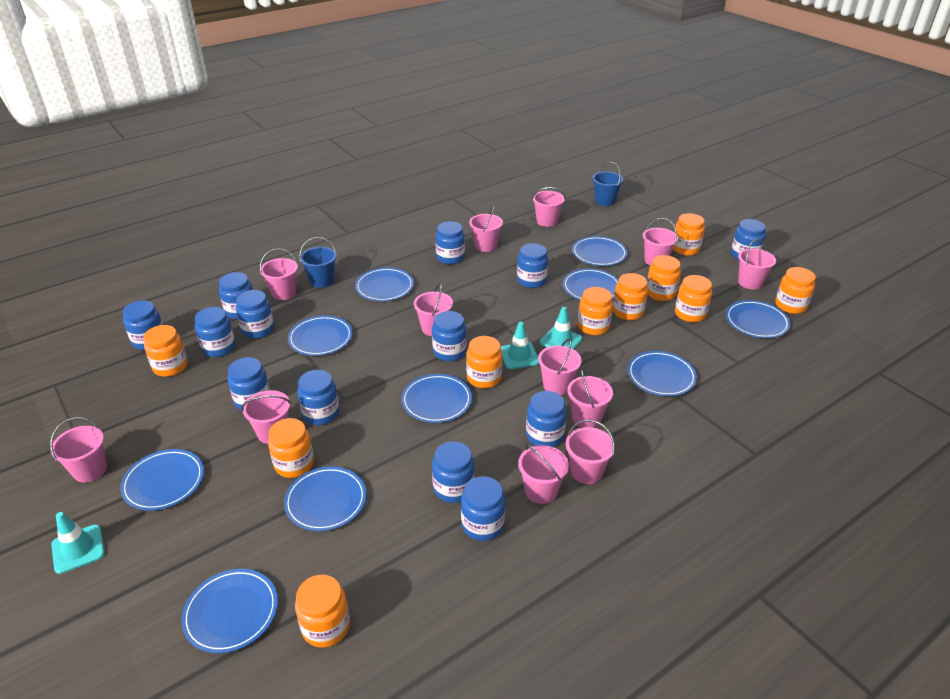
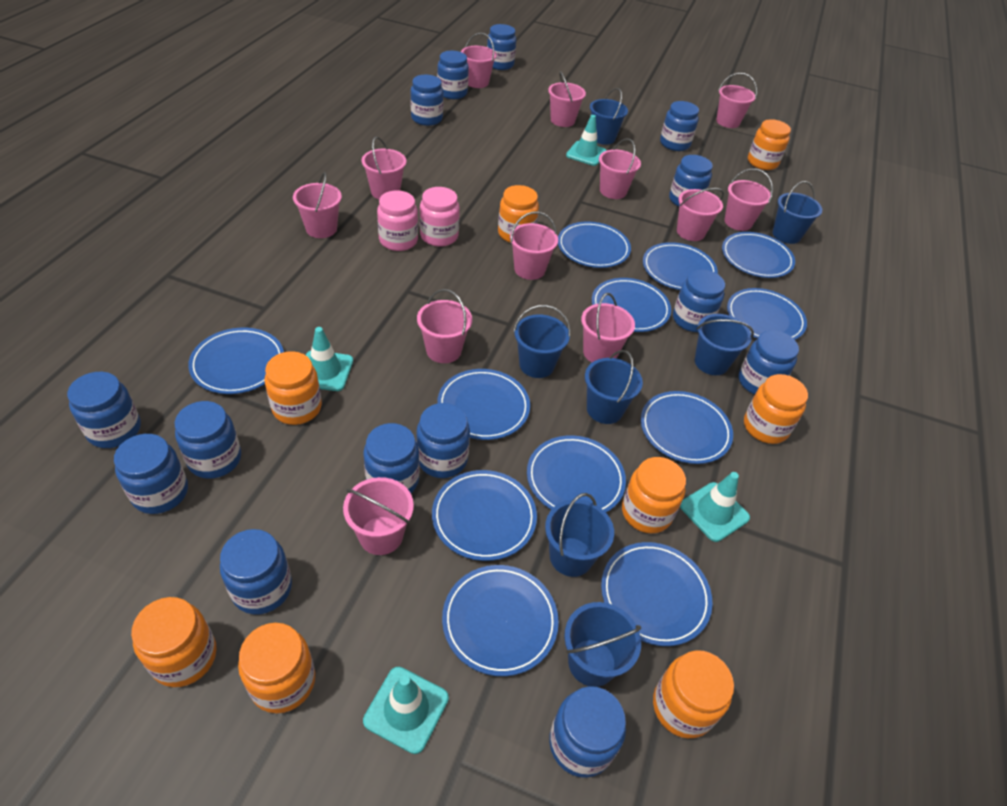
blue bucket: [299,237,337,288] [592,162,623,206] = 2 -> [514,305,571,378] [545,493,614,577] [564,602,641,687] [585,350,643,424] [590,88,628,145] [695,314,754,375] [773,181,822,244] = 7
blue jar: [123,301,163,350] [195,307,235,357] [219,272,253,319] [228,357,270,411] [236,290,274,339] [297,370,339,425] [432,311,467,361] [432,441,475,503] [435,221,465,264] [461,476,505,541] [517,243,548,288] [526,391,567,447] [731,219,766,260] = 13 -> [67,372,141,448] [114,434,188,514] [175,401,241,479] [220,529,292,614] [363,423,420,493] [410,75,443,126] [416,403,470,478] [437,50,469,99] [487,24,516,70] [549,686,626,778] [660,101,699,151] [669,155,713,207] [673,269,725,332] [739,330,799,395] = 14
blue plate: [120,449,204,511] [181,569,278,653] [284,467,366,531] [288,316,353,356] [355,268,414,301] [401,374,472,423] [563,269,619,300] [572,236,627,266] [628,351,697,396] [726,300,791,338] = 10 -> [188,328,284,394] [432,470,537,561] [437,369,530,440] [442,565,559,676] [527,435,626,512] [558,221,631,268] [592,278,671,332] [601,542,713,646] [641,391,733,464] [643,242,718,290] [722,232,795,278] [727,288,807,340] = 12
orange jar: [144,325,188,377] [268,418,314,478] [295,575,350,648] [466,336,503,388] [578,287,613,335] [613,273,648,320] [647,255,681,301] [673,213,705,256] [675,275,712,322] [775,267,816,314] = 10 -> [131,597,217,687] [238,623,315,713] [265,351,322,425] [498,185,539,243] [622,457,686,533] [653,650,734,738] [744,374,808,444] [748,119,791,170] = 8
pink jar: none = 0 -> [377,190,418,251] [420,187,460,247] = 2
turquoise traffic cone: [51,512,105,574] [500,321,539,369] [540,307,583,349] = 3 -> [306,327,353,391] [363,667,449,754] [566,115,607,166] [680,472,750,542] = 4

